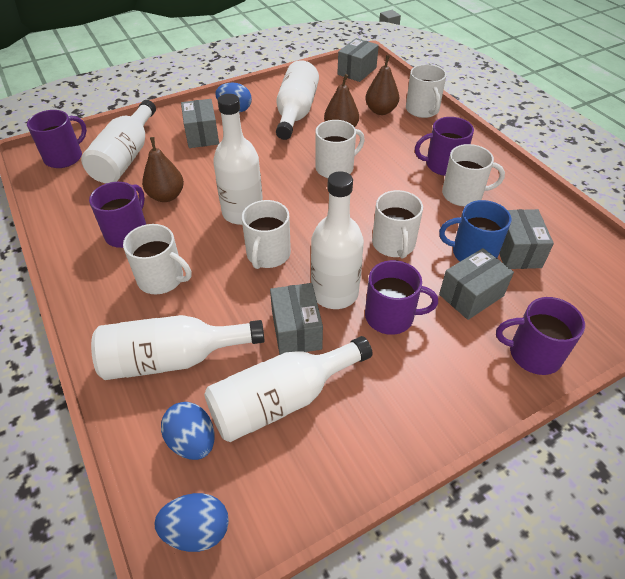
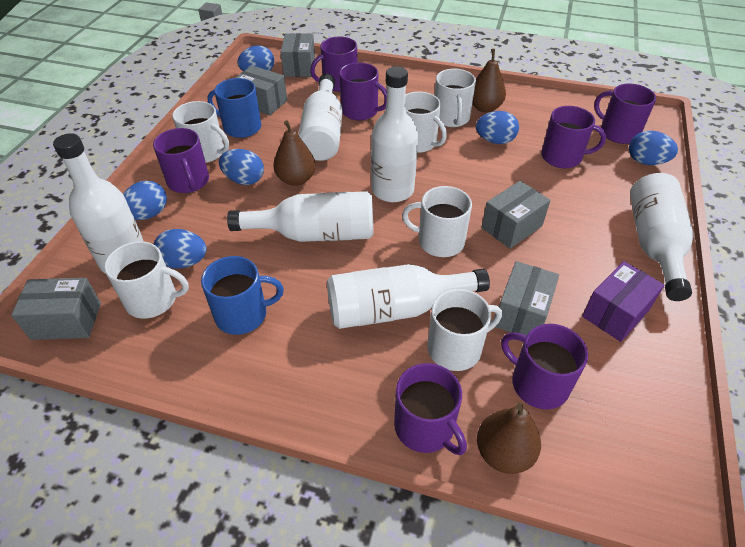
blue egg: [155,493,229,552] [161,402,214,460] [215,82,252,113] = 3 -> [123,181,167,220] [154,229,207,269] [219,149,264,185] [237,45,274,71] [476,111,519,144] [629,131,678,165] = 6
blue mug: [439,200,511,261] = 1 -> [201,256,284,335] [207,78,261,138] = 2
purple box: none = 0 -> [582,261,664,342] = 1
purple mug: [27,110,87,168] [89,182,146,248] [365,260,438,335] [415,117,474,176] [496,297,585,375] = 5 -> [153,128,209,193] [310,36,358,92] [339,62,387,120] [394,363,467,455] [501,324,588,410] [541,106,606,168] [594,84,656,144] = 7

